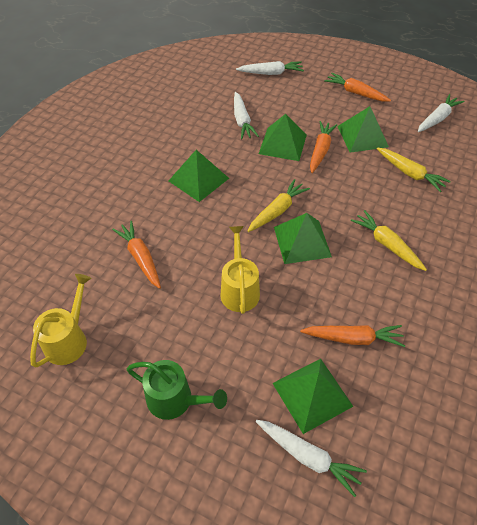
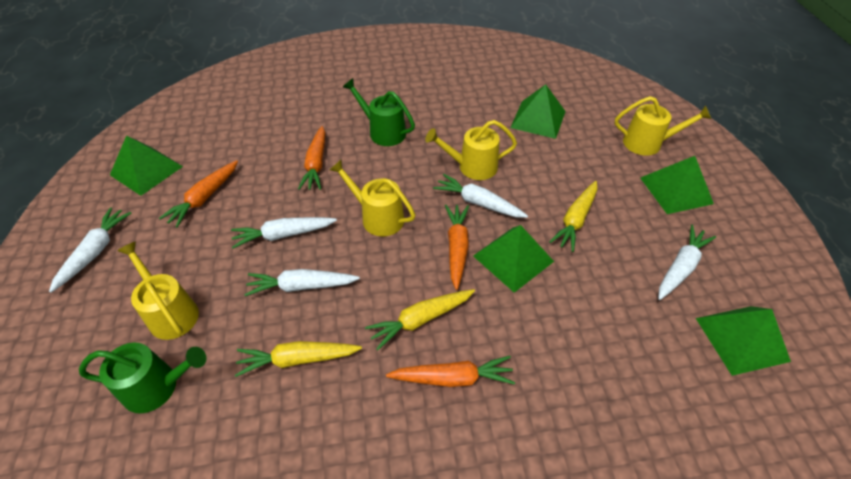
green watering can: [127,360,227,420] = 1 -> [79,343,206,413] [343,78,415,146] = 2
white carrot: [234,92,259,139] [236,61,304,75] [256,420,367,497] [418,94,464,132] = 4 -> [49,207,131,293] [231,217,337,248] [244,269,360,296] [433,174,528,218] [658,225,716,300] = 5
yellow watering can: [30,274,91,368] [220,226,260,314] = 2 -> [117,242,199,340] [330,160,415,236] [425,120,517,180] [614,96,711,156] = 4

